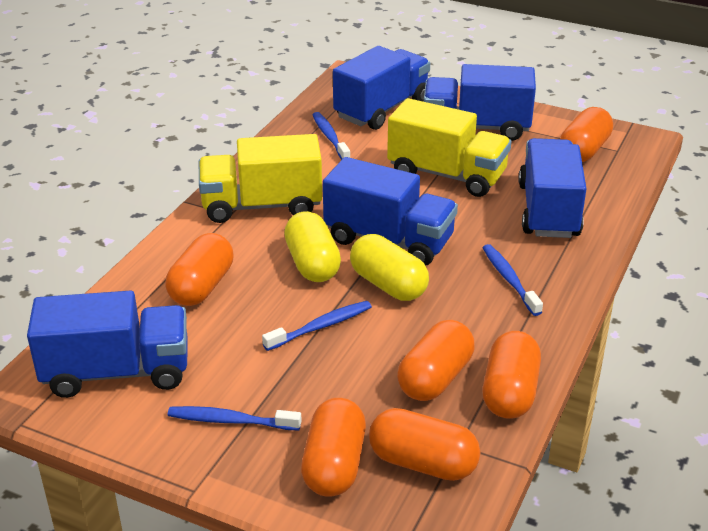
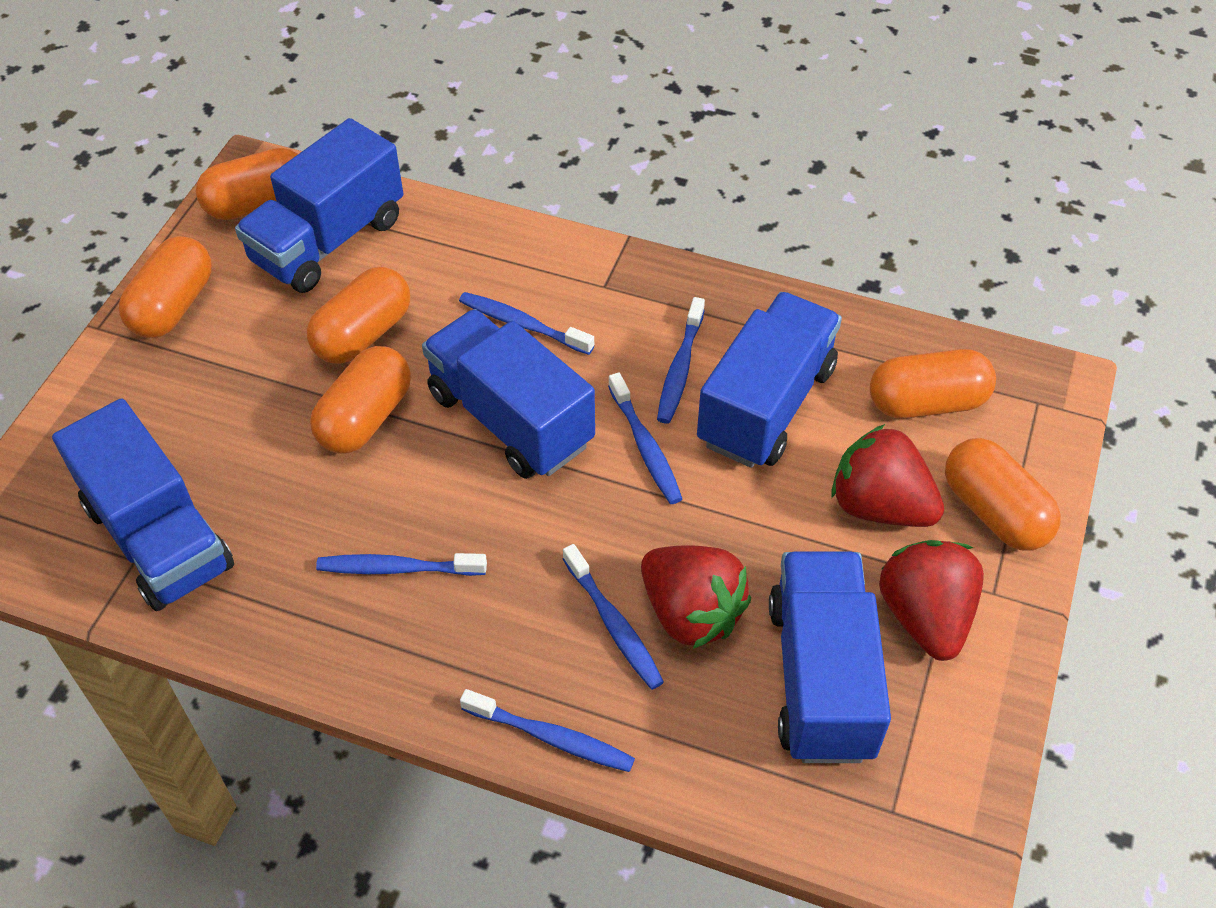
blue toothbrush: [168,406,302,430] [262,301,372,351] [312,112,350,159] [483,244,543,316] = 4 -> [316,553,487,576] [459,292,594,355] [460,689,635,772] [563,544,664,690] [608,372,682,504] [657,297,705,424] = 6
red strawberry: none = 0 -> [641,545,751,649] [831,424,944,527] [879,540,984,661] = 3
yellow capsule: [284,211,341,282] [350,234,429,301] = 2 -> none = 0
yellow truck: [199,134,322,223] [387,98,511,197] = 2 -> none = 0

